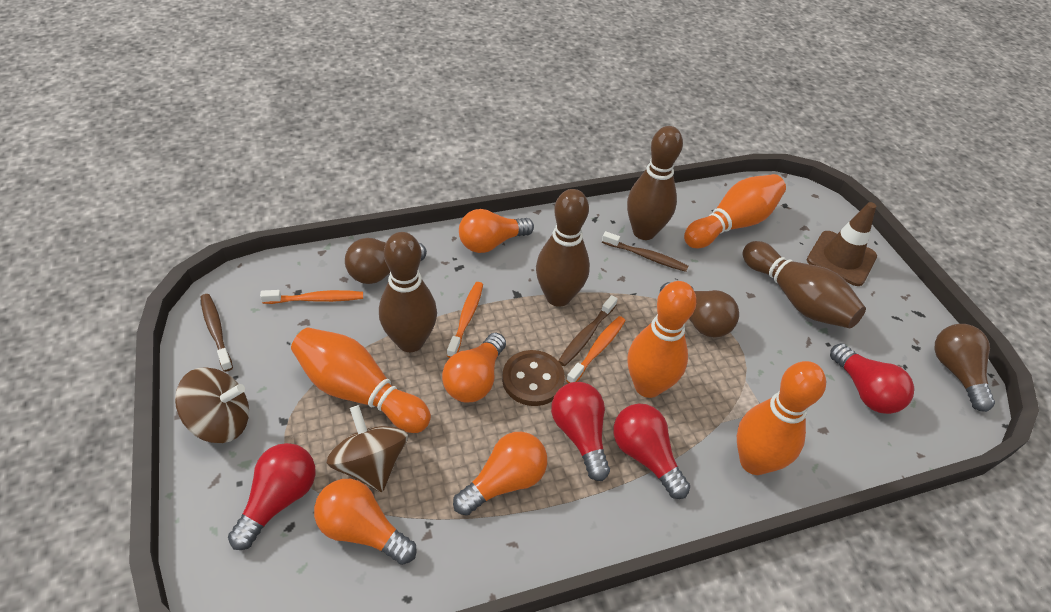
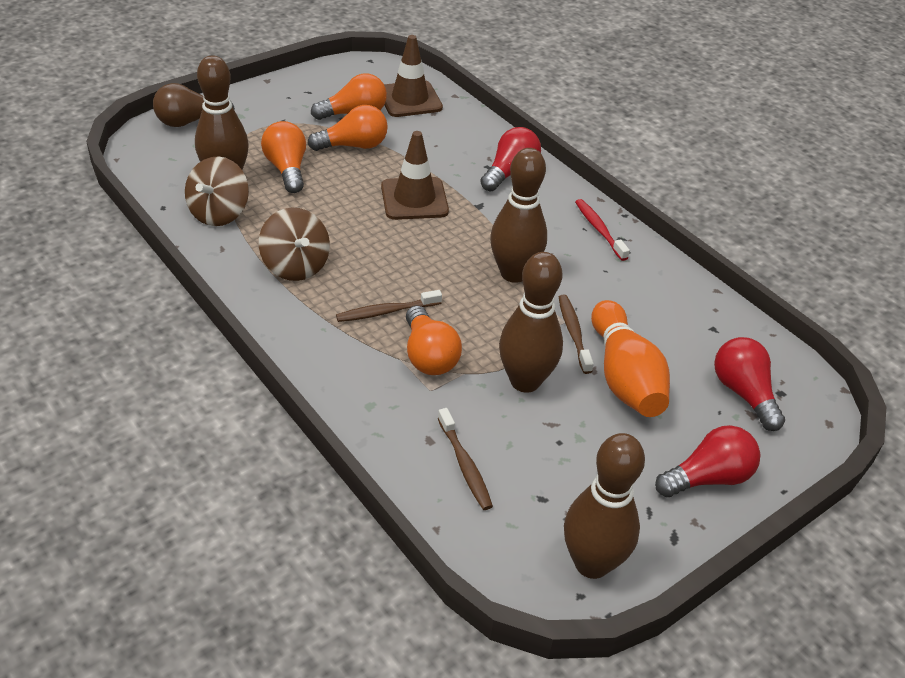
brown button: [502,350,565,406] = 1 -> none = 0
brown light bulb: [345,238,427,284] [660,282,739,338] [935,324,995,412] = 3 -> [153,83,235,127] = 1
brown traffic cone: [807,202,877,286] = 1 -> [381,131,449,220] [384,35,443,117] = 2
orange bowling pin: [291,327,431,433] [628,281,697,398] [684,174,786,248] [737,361,826,475] = 4 -> [591,300,670,417] = 1
orange toothbrush: [260,290,363,304] [447,282,483,358] [566,316,625,383] = 3 -> none = 0
red light bulb: [228,443,315,550] [551,382,610,481] [613,403,690,499] [830,343,914,414] = 4 -> [480,127,541,191] [655,425,760,497] [714,337,785,431] = 3
red toothbrush: none = 0 -> [575,199,630,261] = 1

